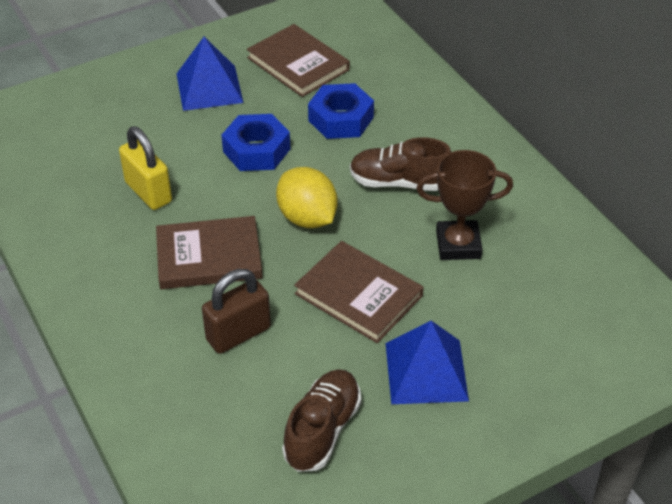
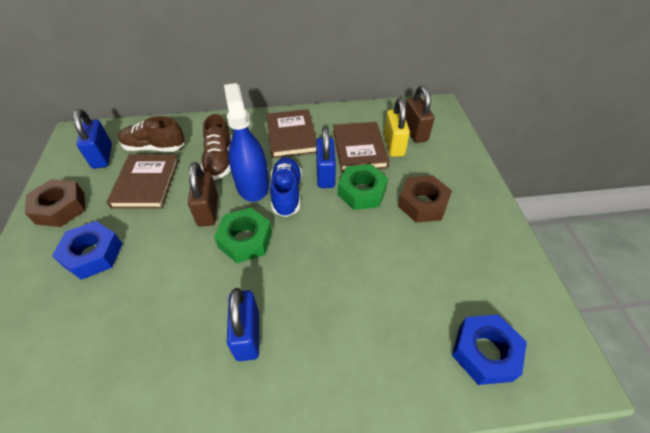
blue padlock: none = 0 -> [73,109,112,169] [227,288,259,361] [316,127,336,188] = 3
blue pyramid: [177,37,244,111] [386,321,469,404] = 2 -> none = 0
blue shoe: none = 0 -> [270,157,302,217] = 1
blue spray bottle: none = 0 -> [224,83,269,202] = 1
brown nut: none = 0 -> [25,179,85,227] [398,175,452,222] = 2
brown padlock: [202,269,271,354] = 1 -> [188,162,218,227] [406,85,435,143] = 2
brown trophy: [416,150,513,260] = 1 -> none = 0
green nut: none = 0 -> [214,208,272,263] [338,164,388,210] = 2
yellow lemon: [276,167,338,228] = 1 -> none = 0

